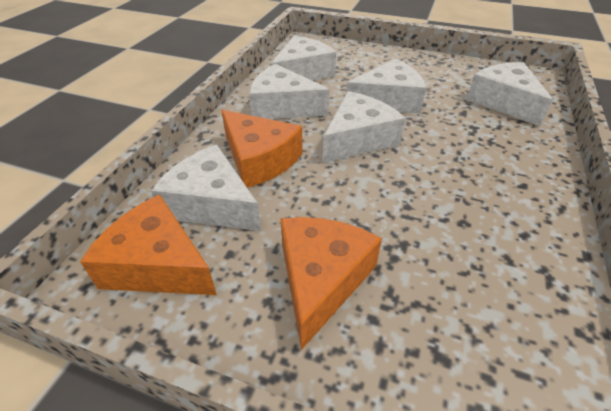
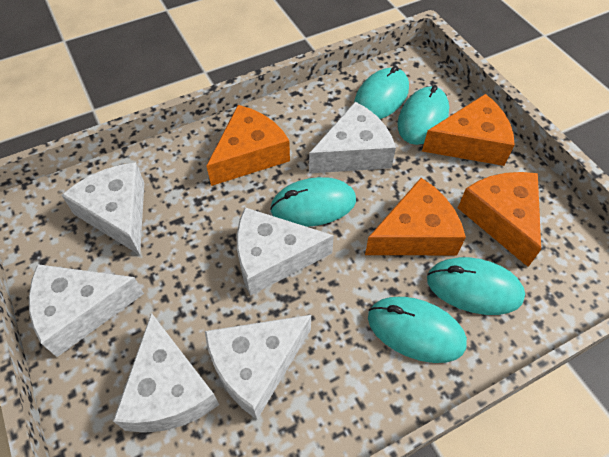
orange cheese: [80,195,217,295] [221,110,302,188] [281,217,382,350] = 3 -> [206,105,290,186] [365,178,466,255] [422,94,515,166] [458,172,541,267] = 4
turquoise mouse: none = 0 -> [270,177,356,227] [354,66,409,119] [368,297,467,363] [397,85,449,145] [427,257,525,315] = 5

